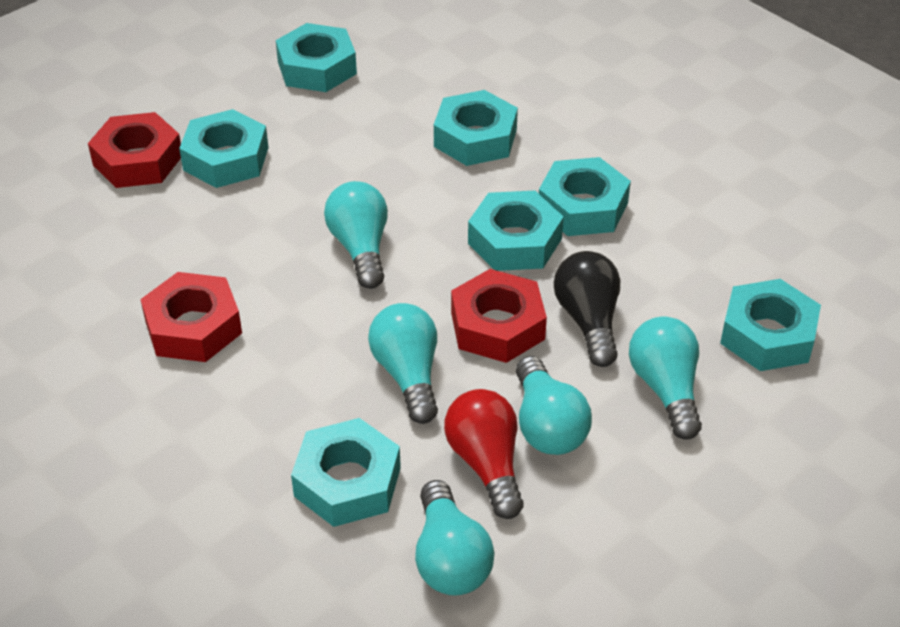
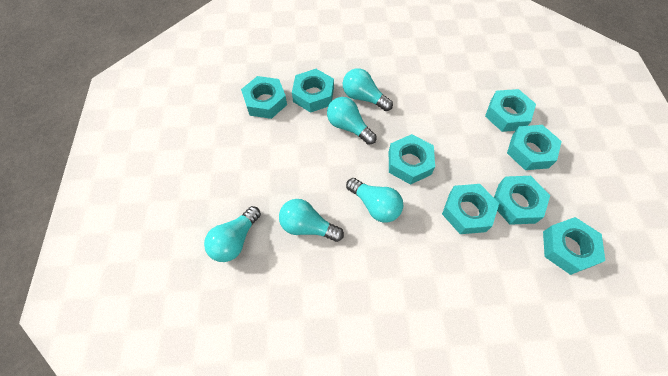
black light bulb: [554,251,620,367] = 1 -> none = 0
red light bulb: [444,389,524,519] = 1 -> none = 0
red nut: [88,112,181,188] [140,272,242,362] [451,269,547,363] = 3 -> none = 0
turquoise nut: [179,109,269,188] [276,23,357,92] [291,418,401,527] [434,90,518,166] [468,191,564,271] [539,157,631,236] [720,279,821,371] = 7 -> [241,76,287,119] [292,69,334,113] [389,134,435,185] [442,184,499,234] [485,89,536,132] [494,176,550,225] [507,125,562,170] [543,217,605,275] = 8

